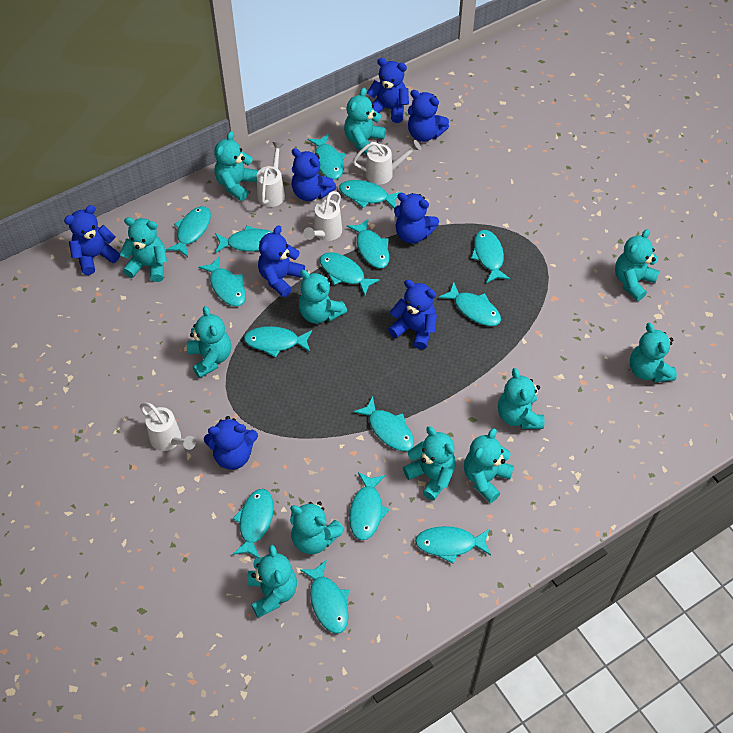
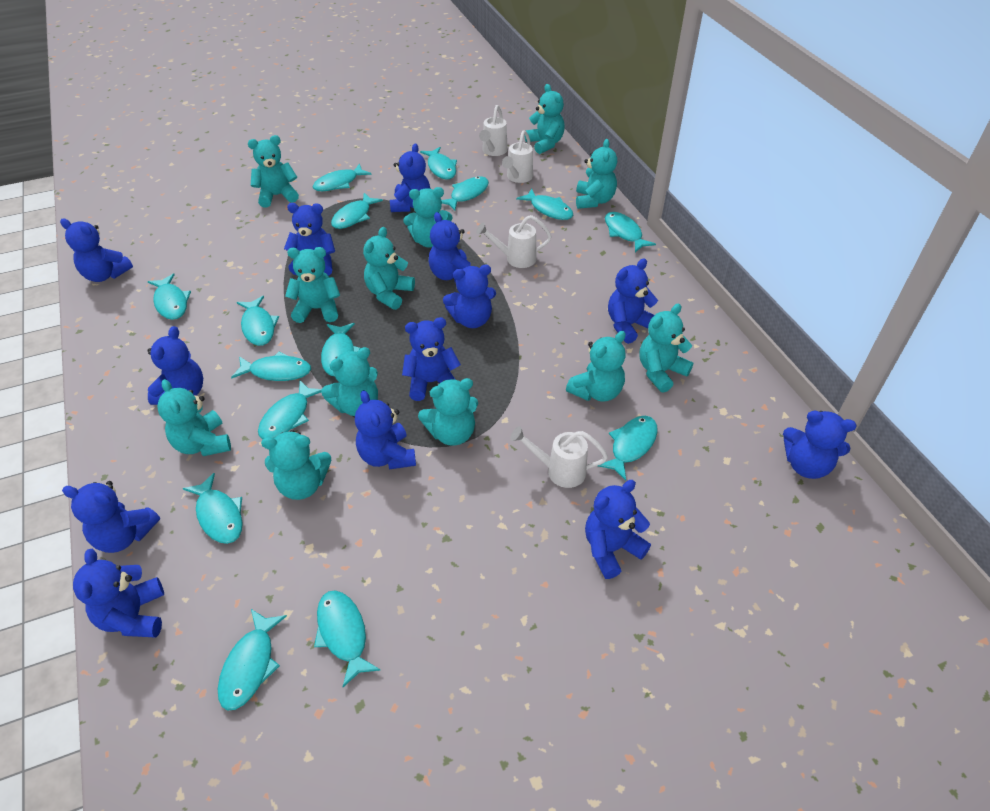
blue teddy bear: [64,205,120,275] [204,416,258,470] [258,225,305,297] [291,148,336,201] [367,58,409,123] [388,280,437,349] [394,193,439,243] [408,90,449,142] = 8 -> [60,218,133,282] [62,481,160,553] [73,549,164,638] [147,326,203,405] [284,203,335,276] [355,390,416,470] [390,143,430,212] [402,317,461,401] [429,212,471,283] [443,265,496,328] [585,480,651,579] [608,259,658,344] [783,411,856,479] = 13

